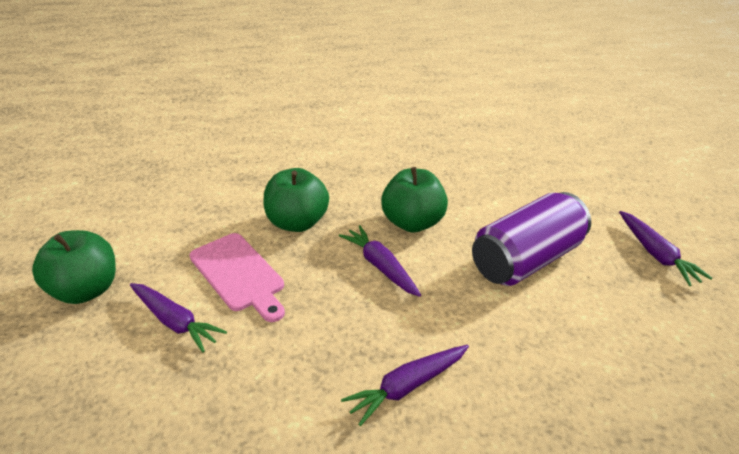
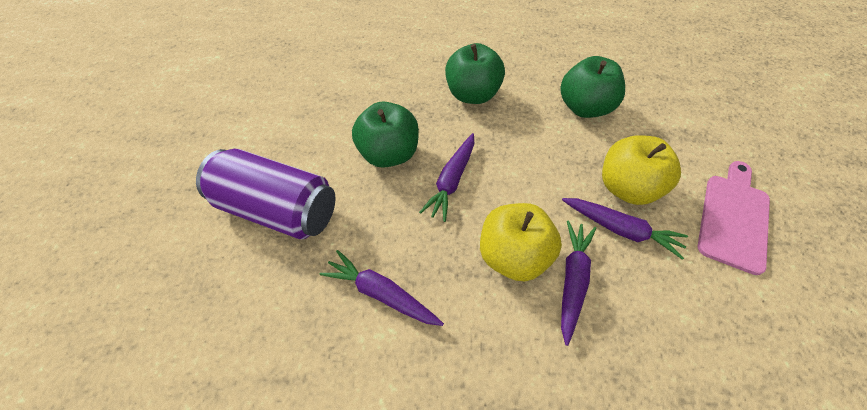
yellow apple: none = 0 -> [480,203,562,282] [602,135,681,205] = 2

